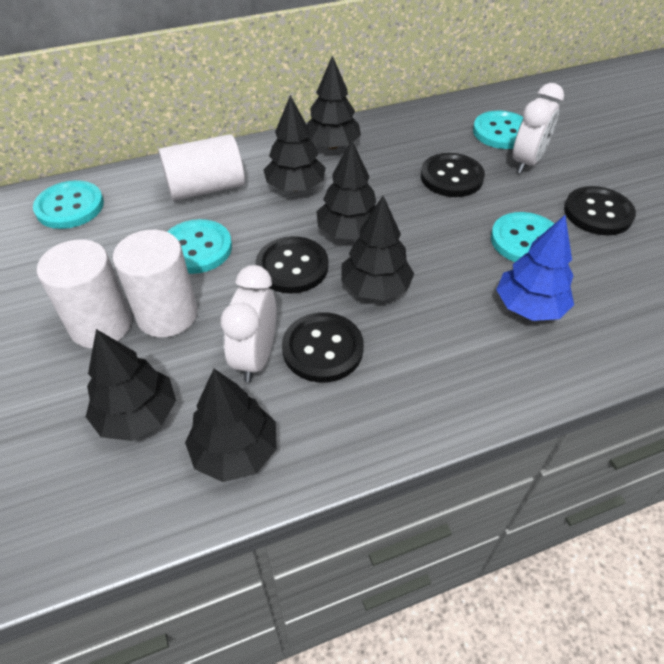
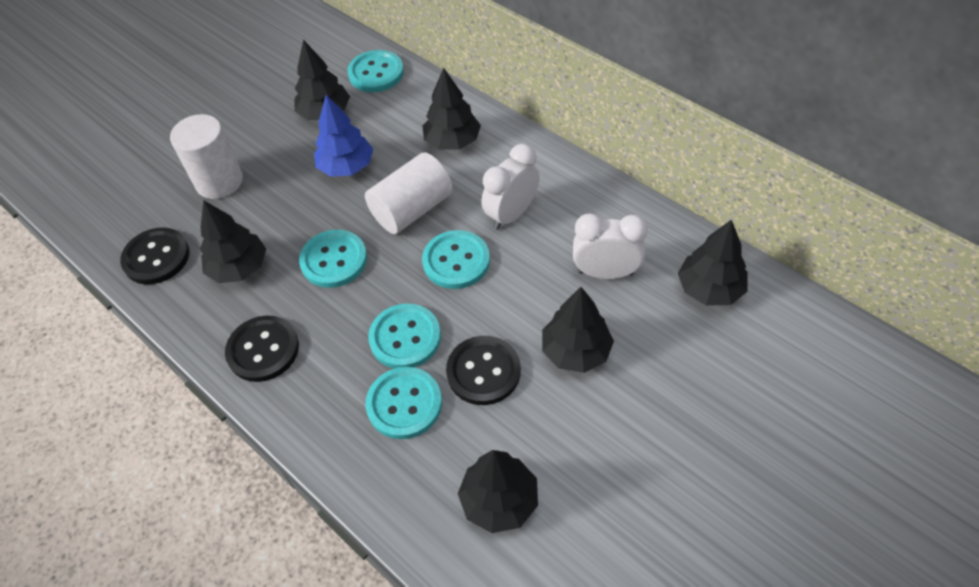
black button: [256,236,328,293] [282,312,364,383] [421,153,485,197] [564,186,636,235] = 4 -> [120,227,189,284] [225,316,299,382] [446,336,521,405] = 3
turquoise button: [33,180,104,229] [167,219,232,274] [473,111,523,149] [491,212,554,262] = 4 -> [299,230,367,288] [347,50,404,92] [366,367,442,439] [368,304,441,369] [422,230,490,289] = 5
white cylinder: [37,239,132,348] [113,230,197,337] [159,134,245,201] = 3 -> [170,114,243,199] [365,152,453,234] = 2

